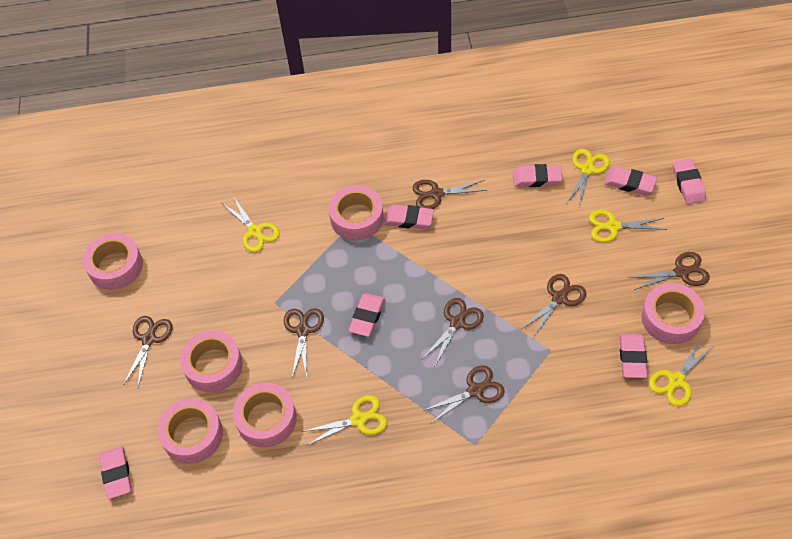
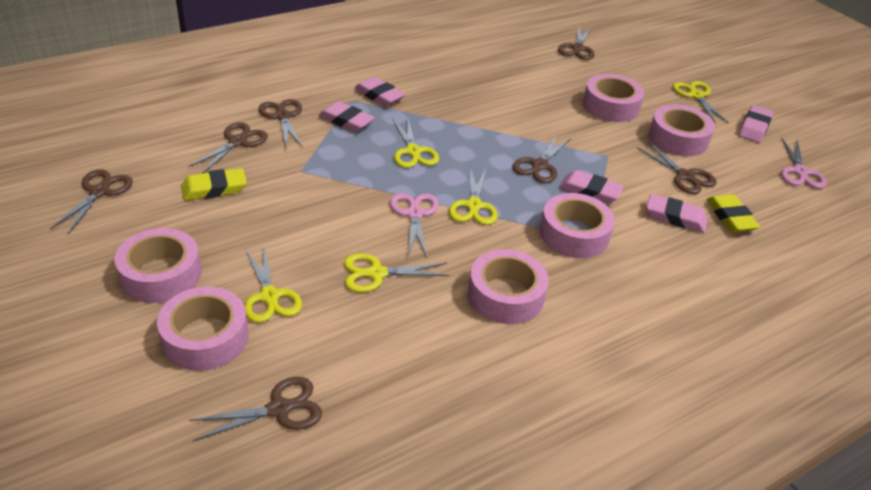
pink eraser: [99,446,132,499] [349,293,385,337] [384,205,434,229] [513,164,562,187] [604,166,657,195] [620,334,647,378] [673,158,706,204] = 7 -> [319,101,375,132] [355,77,405,107] [559,170,624,204] [647,194,708,233] [739,105,773,143] = 5
pink scissors: none = 0 -> [390,193,439,257] [781,138,827,189] = 2
yellow eraser: none = 0 -> [181,168,247,201] [707,194,760,232] = 2

